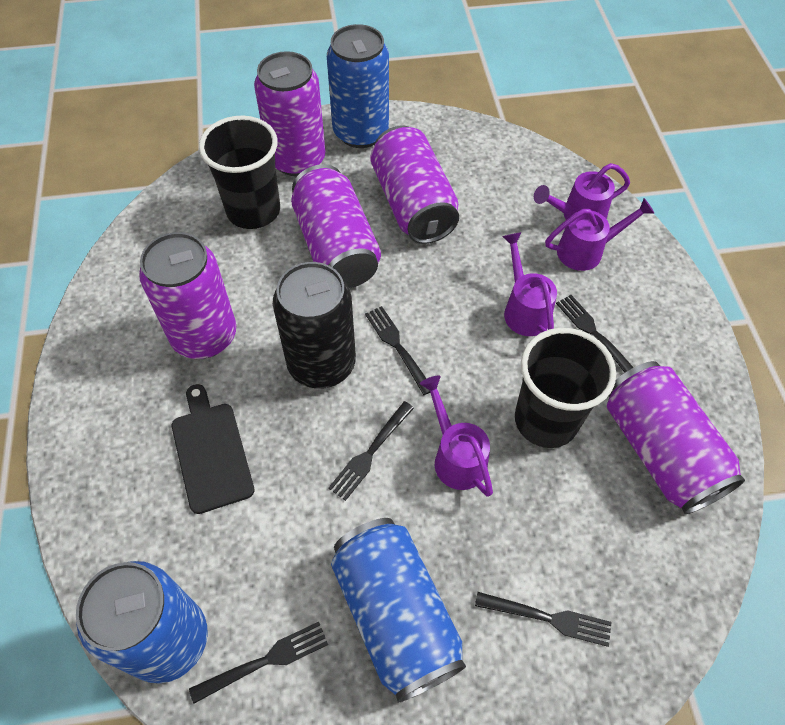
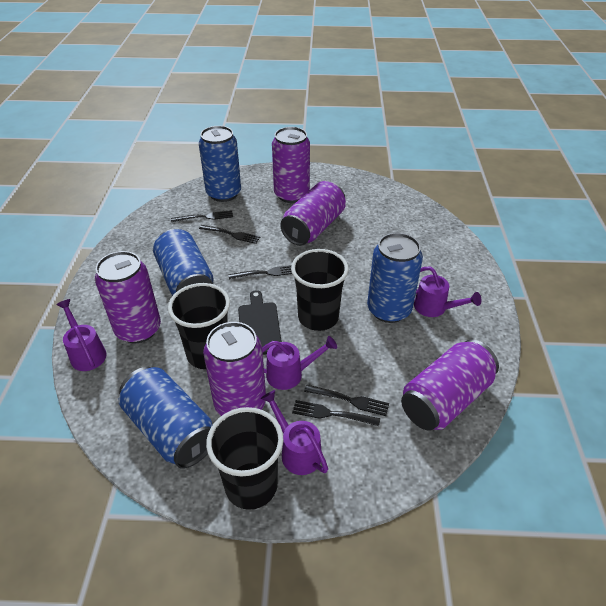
black can: [273,262,356,389] = 1 -> none = 0
black cup: [199,116,280,229] [515,328,616,448] = 2 -> [168,283,230,369] [206,407,284,510] [291,249,349,331] = 3
blue can: [76,561,208,684] [327,24,389,148] [331,518,466,702] = 3 -> [119,367,212,469] [153,229,214,296] [199,126,241,202] [367,233,423,323] = 4

